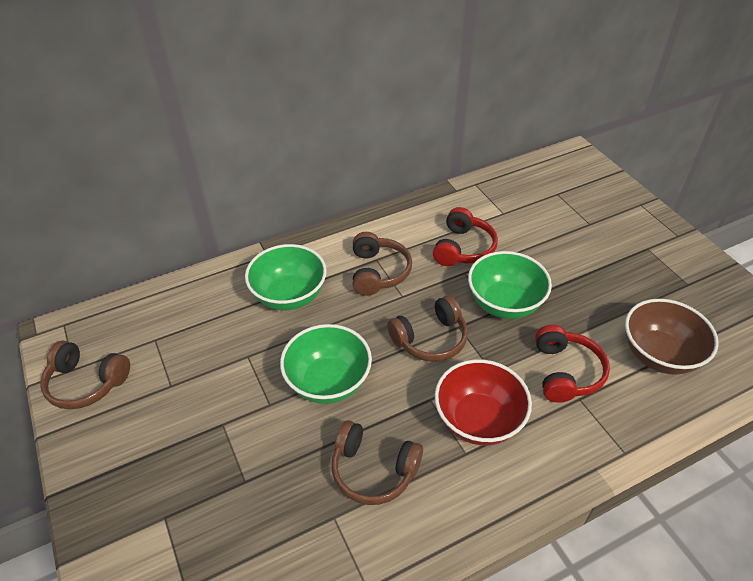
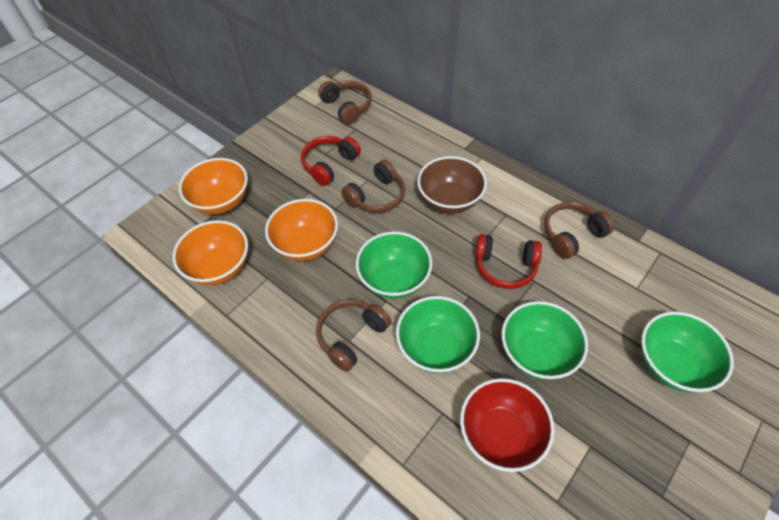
green bowl: [245,244,327,310] [280,324,372,404] [468,251,552,319] = 3 -> [356,232,432,299] [396,296,480,373] [502,301,588,380] [641,312,734,392] = 4
orange bowl: none = 0 -> [173,220,248,285] [179,158,248,215] [265,199,338,261] = 3

